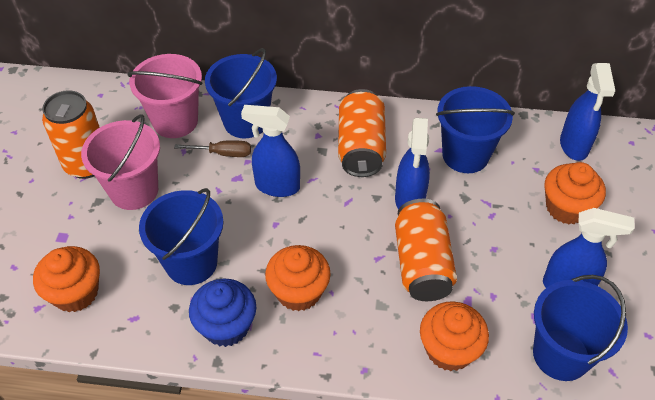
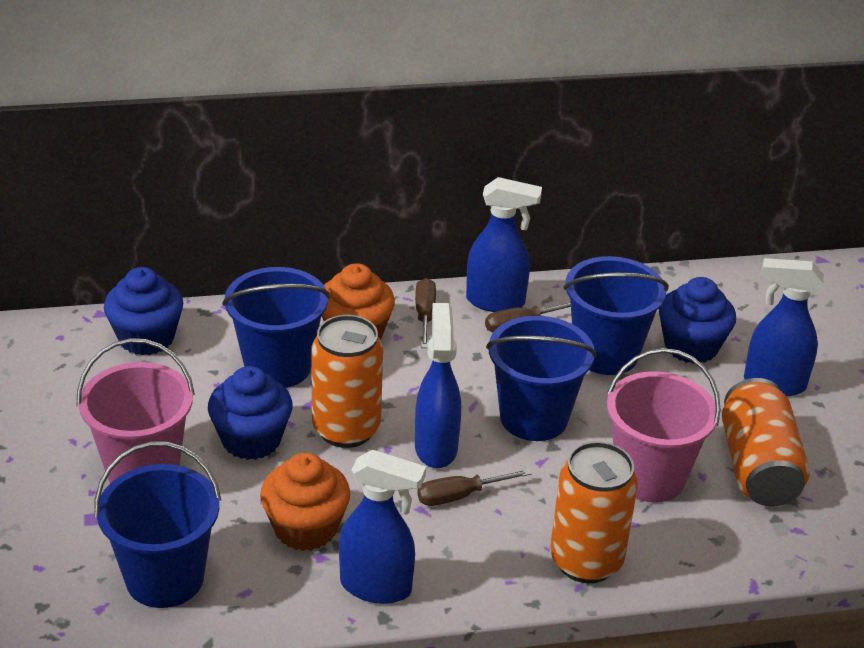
blue cupcake: [189,279,256,347] = 1 -> [104,267,183,355] [208,366,293,460] [659,277,736,364] = 3
brown screwdriver: [174,140,251,157] = 1 -> [415,278,436,348] [417,469,531,506] [485,302,571,332] = 3
orange cupcake: [33,246,100,312] [265,245,331,311] [420,301,489,371] [545,162,606,224] = 4 -> [260,453,350,551] [322,263,395,339] = 2

